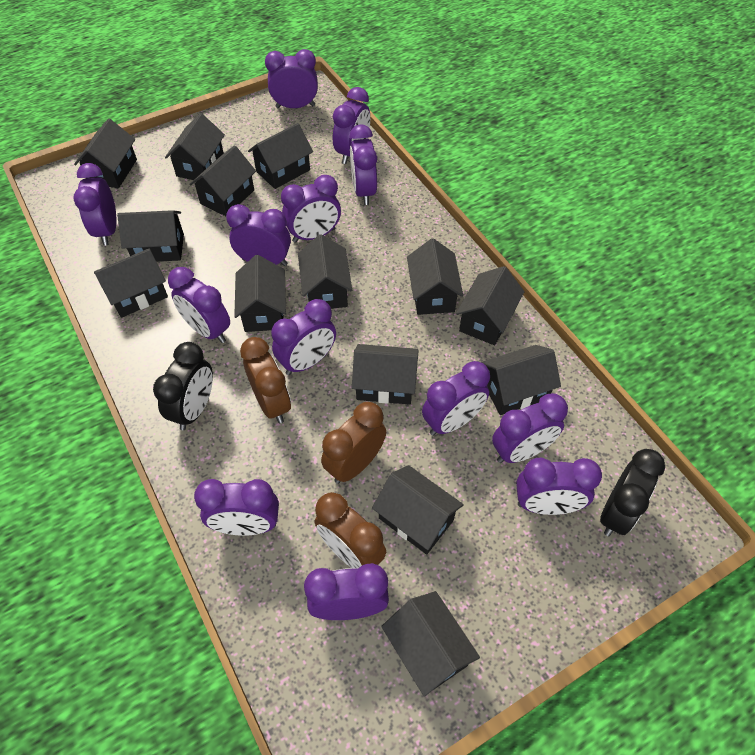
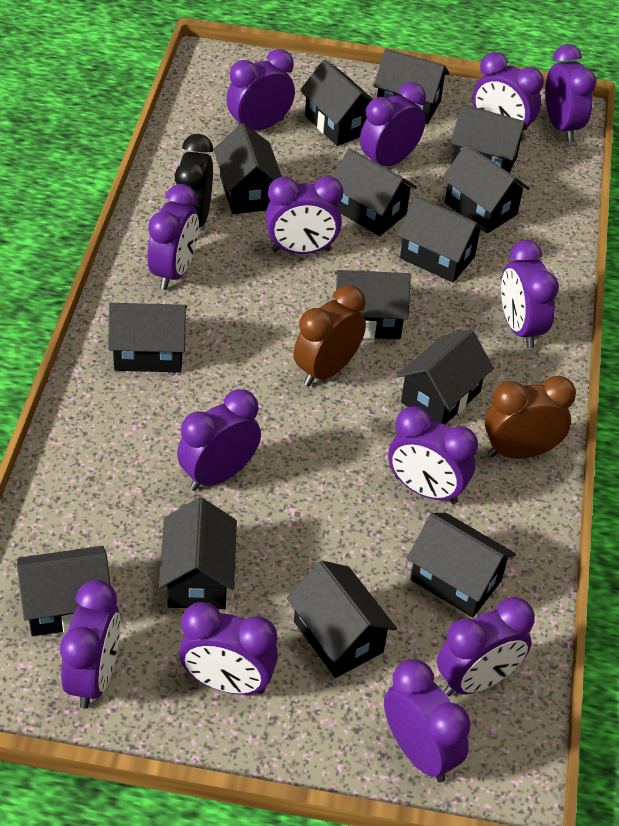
black clock: [153,342,213,430] [600,449,665,536] = 2 -> [175,134,213,227] = 1
brown clock: [240,337,291,423] [315,492,386,568] [321,402,386,484] = 3 -> [294,285,366,387] [484,376,576,459] = 2

